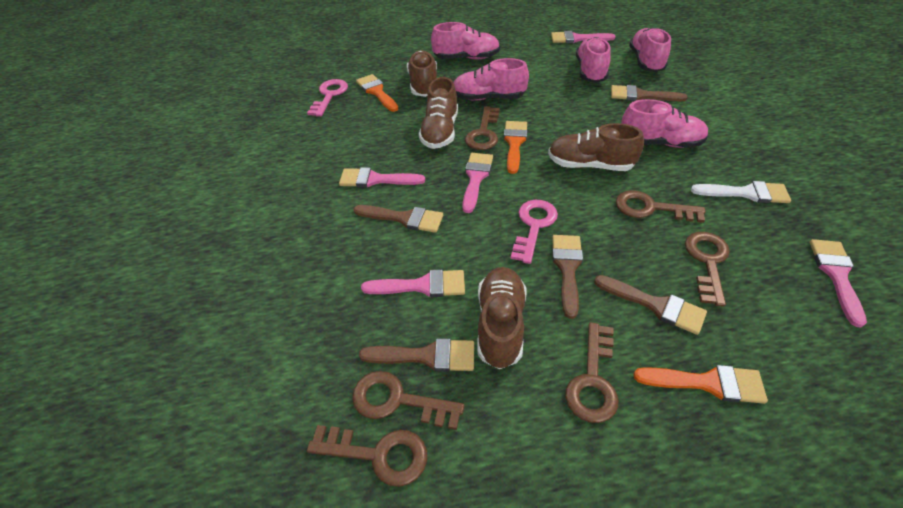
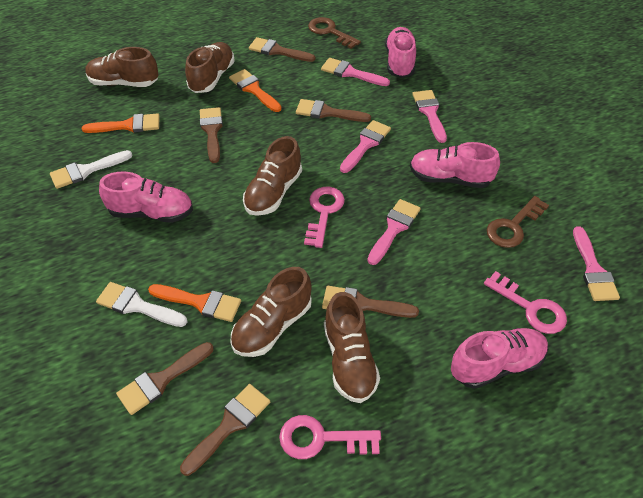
brown brush: [353,205,443,233] [359,338,474,372] [552,235,583,319] [594,275,707,335] [611,85,688,101] = 5 -> [116,342,214,415] [180,384,270,476] [200,107,223,163] [249,37,315,62] [296,99,371,122] [322,286,419,318] = 6
brown key: [307,425,427,487] [352,371,464,430] [465,106,500,150] [565,322,618,423] [616,190,706,223] [685,232,730,307] = 6 -> [308,17,361,49] [487,196,549,248] = 2
brown shoe: [407,50,437,97] [419,77,458,149] [477,267,526,369] [548,123,644,171] = 4 -> [85,47,158,87] [185,42,235,93] [231,267,312,357] [243,136,302,216] [324,292,380,403] = 5
pink key: [307,79,348,117] [511,200,558,264] = 2 -> [279,415,381,459] [304,187,345,248] [484,271,567,334] = 3
pink shoe: [431,22,500,59] [454,58,529,101] [576,37,611,83] [621,99,708,148] [629,28,671,72] = 5 -> [99,172,193,223] [385,27,416,78] [410,142,500,188] [451,328,548,389] = 4
white brush: [691,181,791,203] = 1 -> [50,150,133,189] [96,282,187,327] = 2

